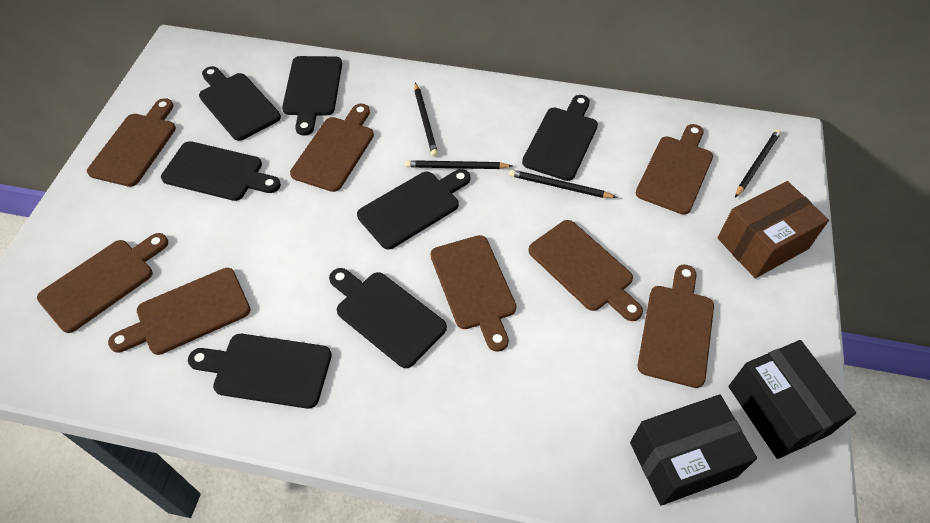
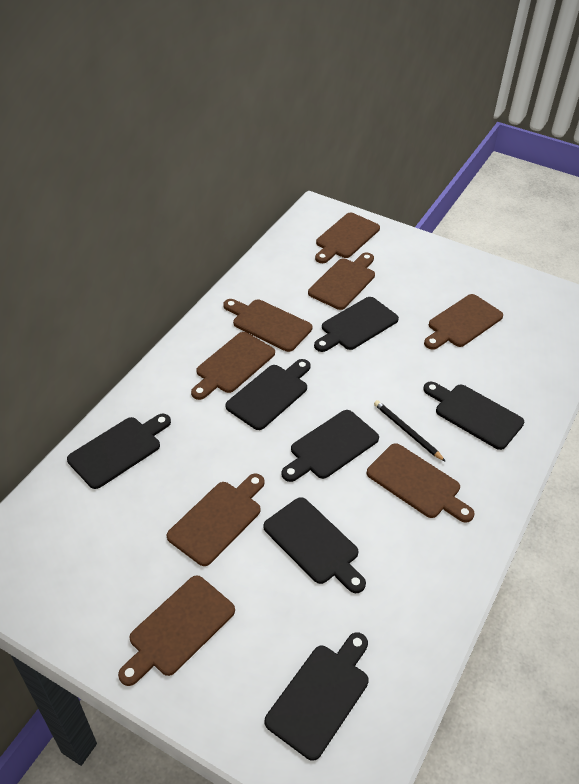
black box: [630,395,757,505] [728,340,856,459] = 2 -> none = 0
black pencil: [405,160,512,169] [414,83,438,157] [509,170,617,198] [735,129,781,198] = 4 -> [374,400,446,462] = 1
brown box: [718,181,829,278] = 1 -> none = 0

